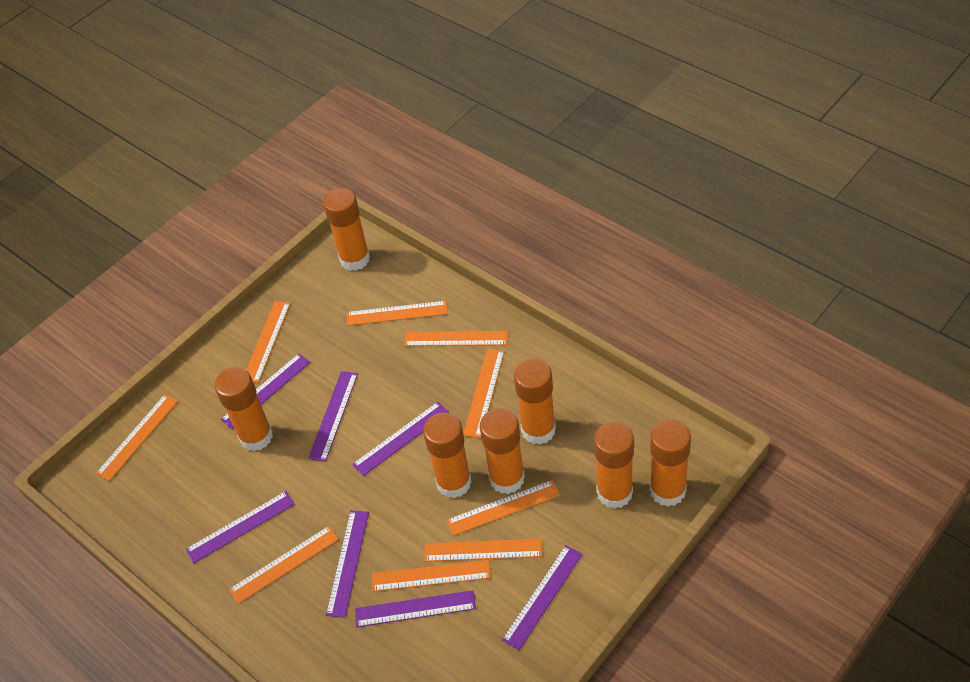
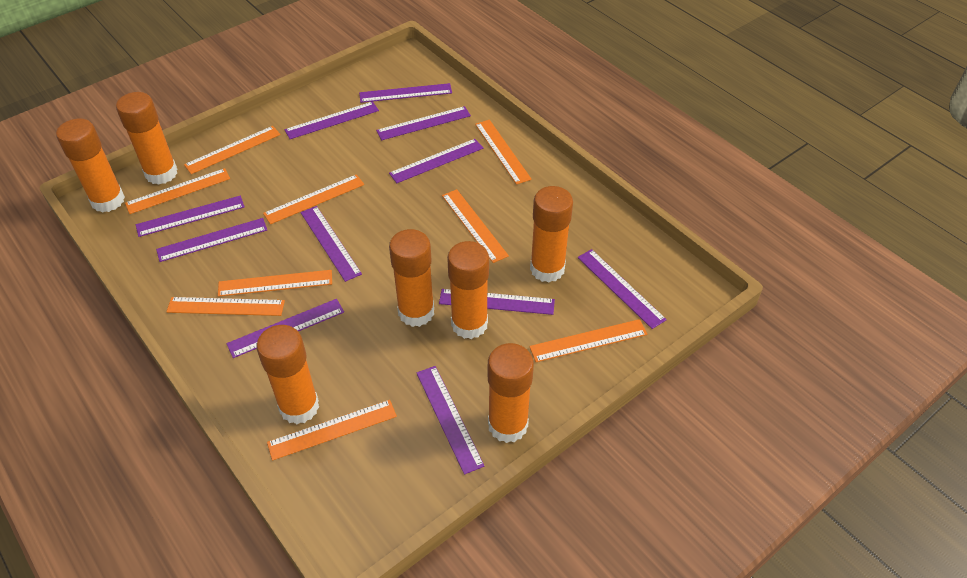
purple ruler: [186,491,295,563] [221,353,310,429] [308,371,358,462] [326,510,369,618] [352,402,449,476] [355,590,476,627] [502,545,583,650] = 7 -> [136,195,245,237] [156,218,267,262] [226,299,344,358] [284,101,379,139] [301,206,362,282] [359,83,452,103] [376,106,471,140] [389,139,483,183] [416,366,484,475] [439,289,555,315] [578,249,667,329] = 11

